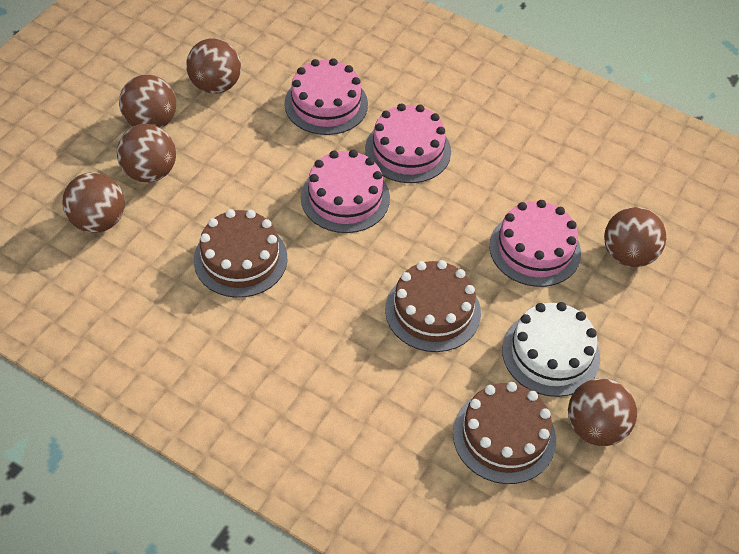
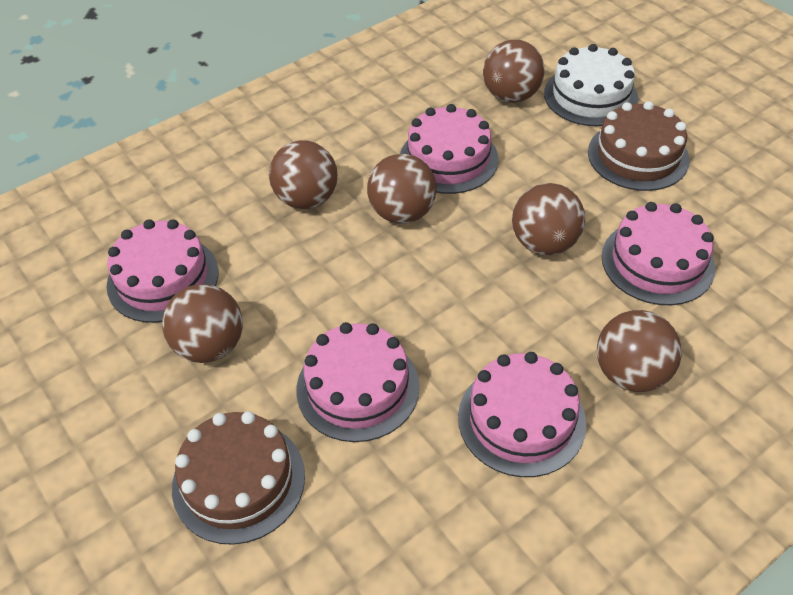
brown cake: [194,209,287,298] [385,260,481,352] [453,382,556,484] = 3 -> [172,411,305,545] [588,101,690,191] = 2
pink cake: [284,58,368,135] [301,150,390,233] [365,103,451,183] [489,200,581,287] = 4 -> [107,219,219,323] [296,322,419,442] [400,104,499,194] [458,352,586,477] [602,202,715,305] = 5

